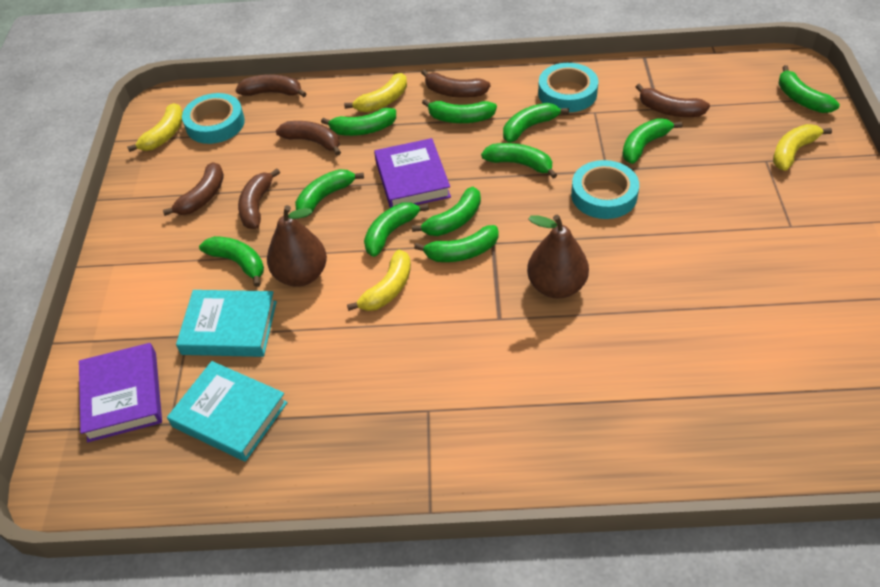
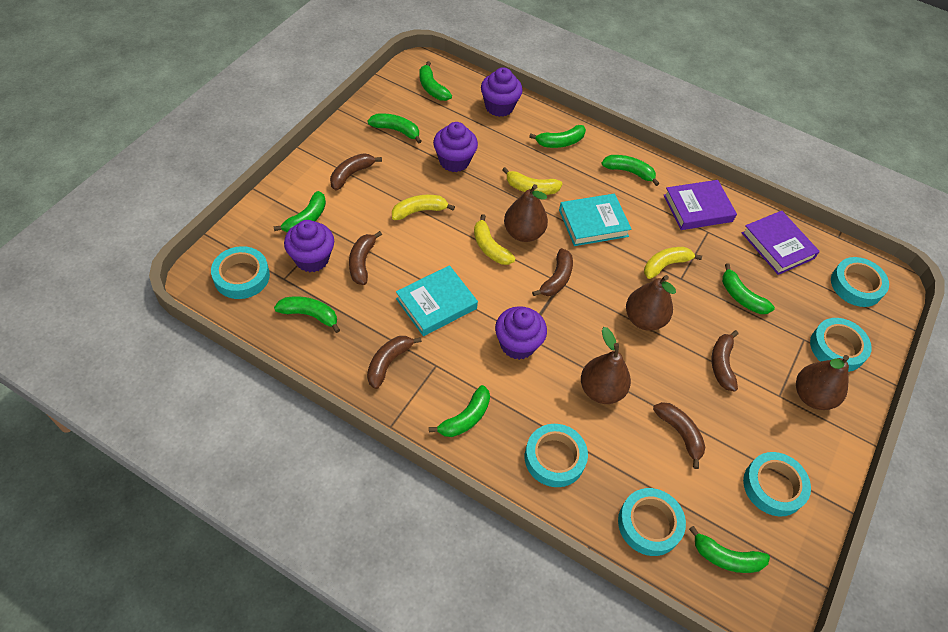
brown pear: [267,205,327,287] [527,215,589,299] = 2 -> [504,184,548,242] [581,327,631,404] [626,275,676,331] [796,355,849,410] = 4
green banana: [199,236,264,287] [295,169,364,218] [321,108,396,136] [364,202,429,257] [412,187,481,236] [414,225,499,262] [422,99,497,123] [481,143,557,178] [503,103,569,143] [622,118,682,164] [779,65,840,113] = 11 -> [273,191,326,232] [274,296,340,333] [368,113,422,144] [419,61,452,101] [429,385,490,437] [529,125,586,148] [601,155,659,186] [689,526,770,573] [722,263,775,314] = 9
purple cupcake: none = 0 -> [284,220,334,272] [433,122,478,172] [481,67,523,117] [495,306,547,360] = 4
turquoise tape: [182,93,245,144] [538,63,598,112] [571,160,639,219] = 3 -> [211,246,270,299] [525,424,588,487] [618,488,686,556] [743,452,811,517] [810,318,872,372] [831,257,889,307] = 6

